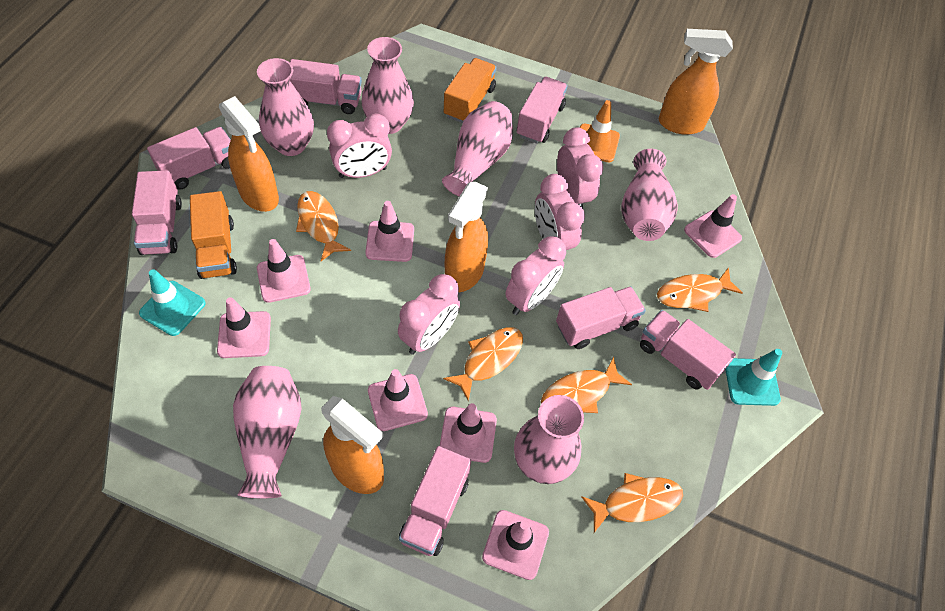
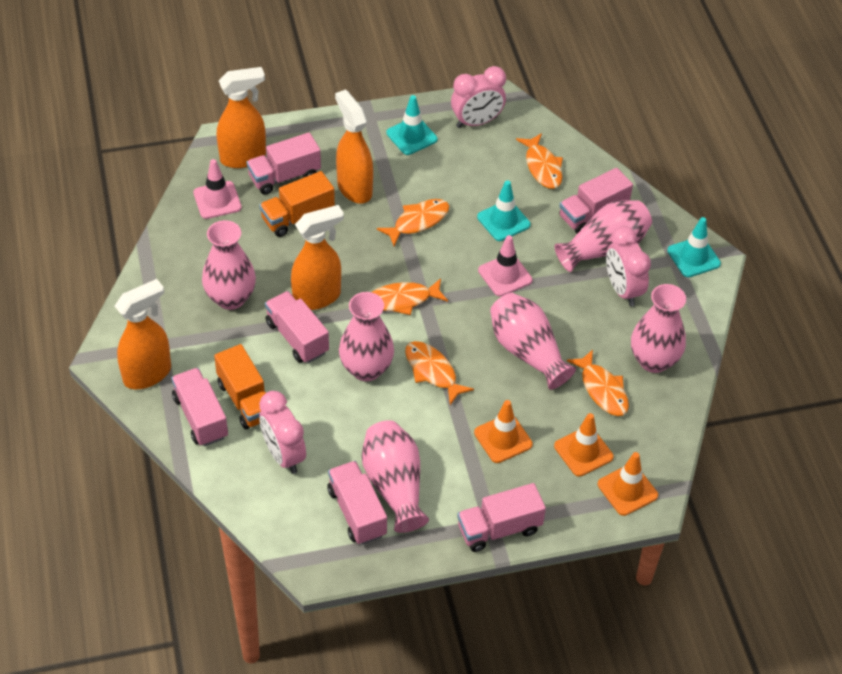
orange traffic cone: [580,100,620,162] = 1 -> [474,400,533,463] [554,413,614,476] [598,452,658,516] = 3
pink clock: [327,113,392,178] [398,274,460,355] [505,236,566,315] [535,174,585,259] [557,127,603,208] = 5 -> [259,391,306,474] [451,66,506,128] [606,226,651,306] = 3
pink traffic cone: [217,297,271,358] [257,239,311,303] [365,201,414,262] [368,369,428,431] [440,403,497,463] [482,510,549,580] [684,194,742,258] = 7 -> [193,159,242,219] [478,235,532,297] = 2
pink truck: [132,170,182,255] [147,127,231,190] [290,59,362,114] [399,446,471,556] [517,77,568,144] [556,286,646,349] [640,310,736,390] = 7 -> [171,368,228,446] [247,132,321,195] [265,291,329,363] [327,461,387,545] [457,483,546,552] [559,168,633,234] = 6
turquoise traffic cone: [139,269,206,336] [725,349,782,406] = 2 -> [386,95,437,155] [477,180,531,241] [667,217,721,277] = 3

